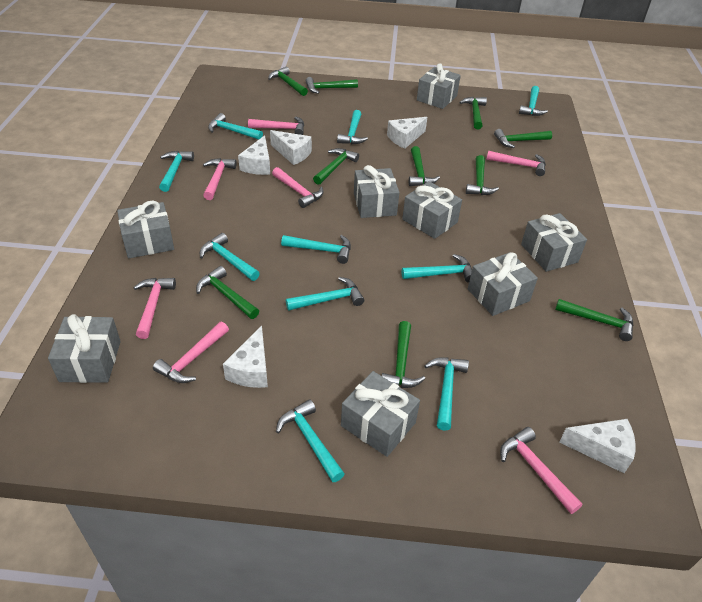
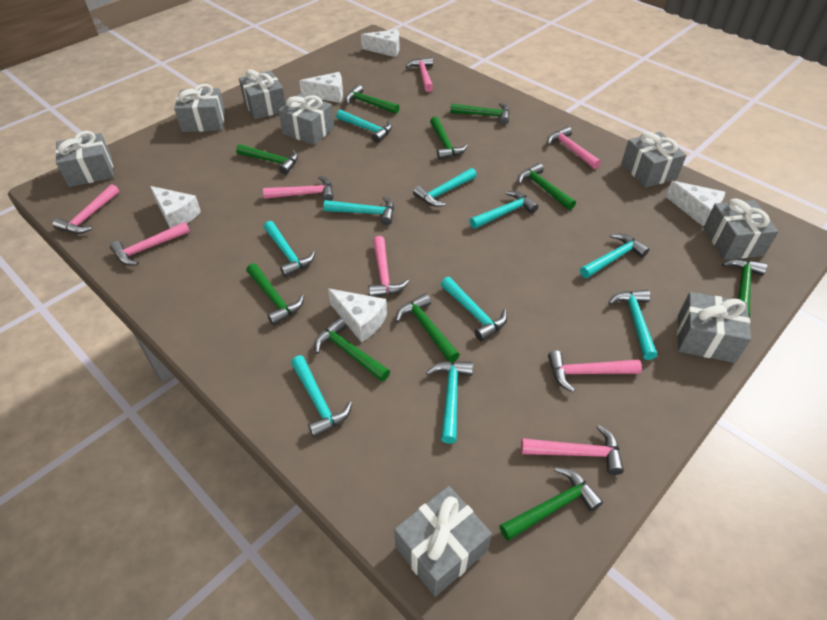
pink hammer: [134,278,176,339] [153,322,229,383] [203,158,237,200] [248,117,304,135] [272,167,323,208] [486,151,546,176] [500,427,582,514] = 7 -> [53,184,119,234] [110,222,190,265] [263,176,333,201] [368,236,409,297] [406,57,433,92] [521,425,624,475] [547,126,601,169] [548,350,642,392] = 8

